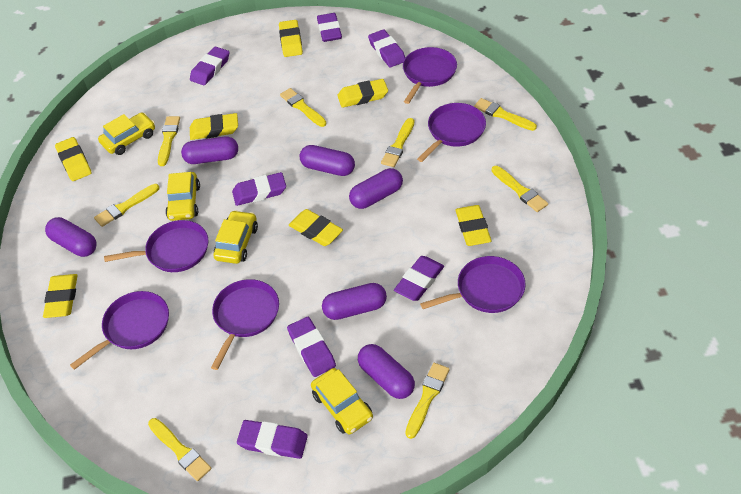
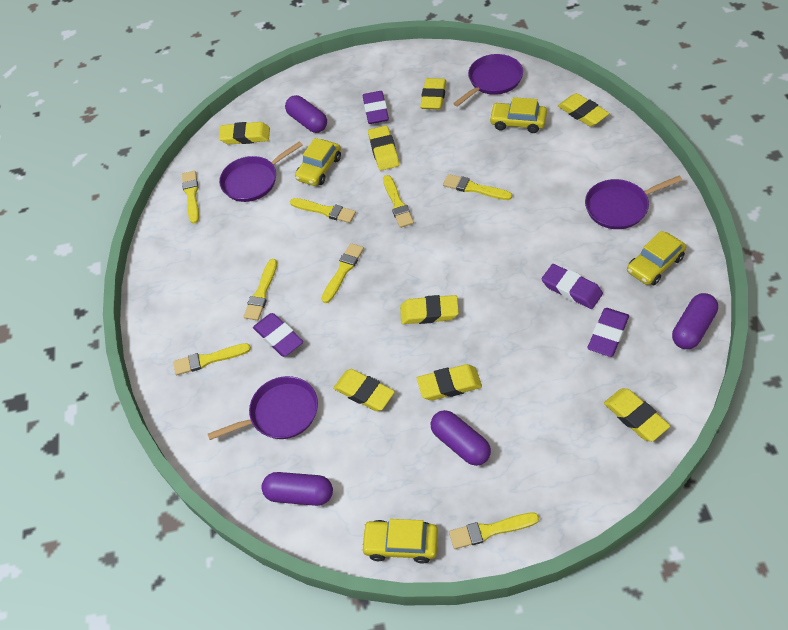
purple capsule: [45,217,96,257] [181,137,238,164] [300,145,355,176] [322,283,387,320] [349,168,403,209] [358,344,415,399] = 6 -> [262,472,333,506] [285,95,327,133] [431,410,491,466] [672,293,718,349] = 4
purple eraser: [190,47,229,86] [232,172,286,206] [237,420,308,459] [287,317,336,377] [317,13,342,42] [368,29,405,67] [394,256,444,301] = 7 -> [253,313,303,357] [363,91,389,124] [542,264,603,309] [588,308,629,357] = 4
purple pan: [70,291,169,370] [104,220,208,272] [211,279,279,370] [403,47,457,104] [417,103,486,162] [420,256,526,313] = 6 -> [208,376,318,440] [219,141,303,202] [453,54,523,107] [585,176,682,229] = 4
yellow eraser: [43,274,78,318] [55,137,91,181] [190,113,238,140] [279,20,303,57] [289,209,343,246] [337,79,388,108] [455,205,491,246] = 7 -> [219,122,270,145] [333,369,395,411] [368,125,399,171] [400,295,459,324] [417,364,482,401] [420,78,446,110] [558,93,609,127] [604,389,670,441] = 8

